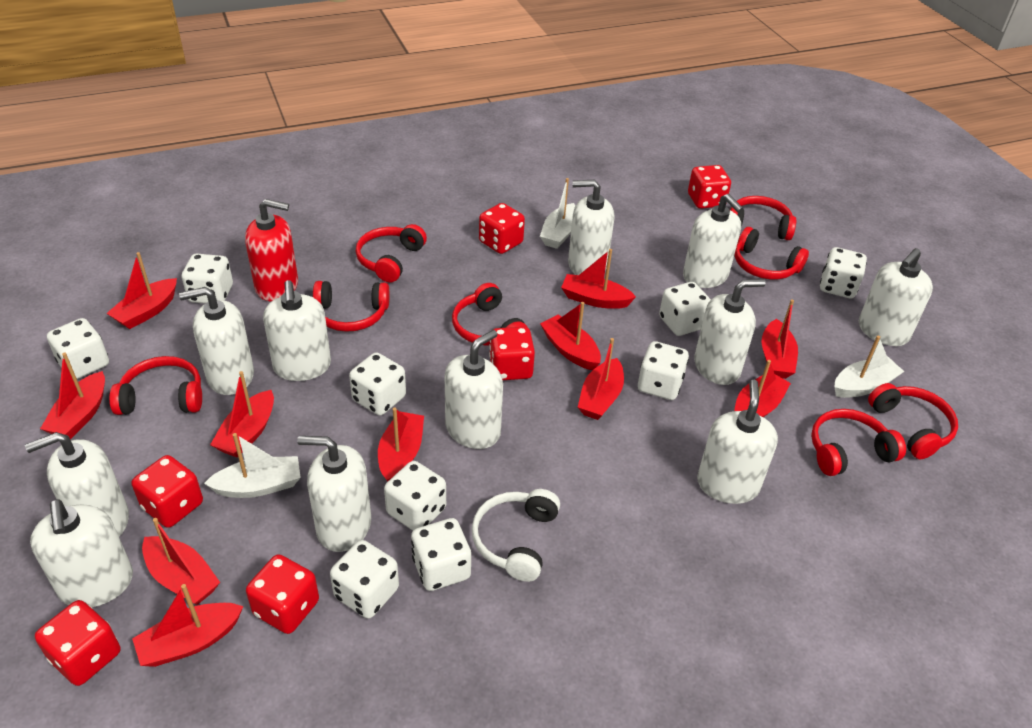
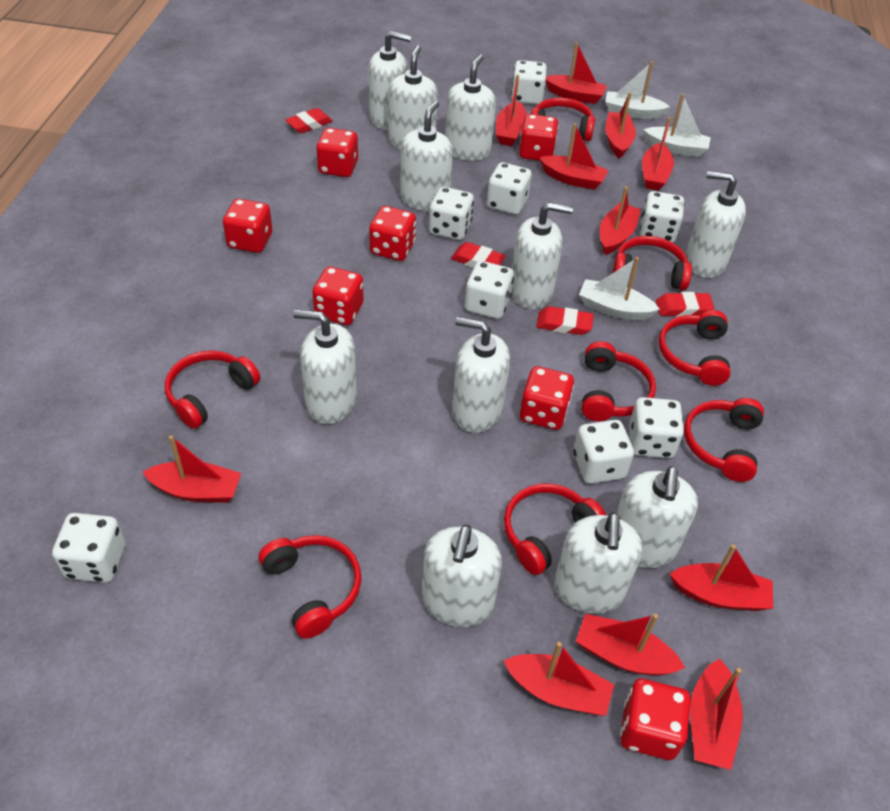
red dice: [35,600,120,686] [132,455,203,528] [246,554,319,634] [479,203,525,254] [489,327,535,380] [688,165,731,209] = 6 -> [223,199,272,253] [312,267,364,325] [316,128,358,177] [369,206,416,261] [519,114,558,161] [520,366,574,430] [620,679,691,760] = 7
red eraser: none = 0 -> [285,108,333,133] [451,242,506,268] [536,306,594,335] [656,292,714,317] = 4
red soap dispenser: [245,199,298,302] = 1 -> none = 0
white dice: [47,318,109,379] [182,254,233,304] [330,540,399,619] [349,352,406,416] [384,461,446,531] [411,518,471,591] [638,341,689,400] [659,282,711,336] [820,247,867,298] = 9 -> [52,513,125,583] [429,187,474,240] [465,261,514,319] [487,162,532,215] [511,60,547,105] [573,420,634,484] [629,397,684,458] [640,191,684,243] = 8
white headphones: [472,489,560,582] = 1 -> none = 0

